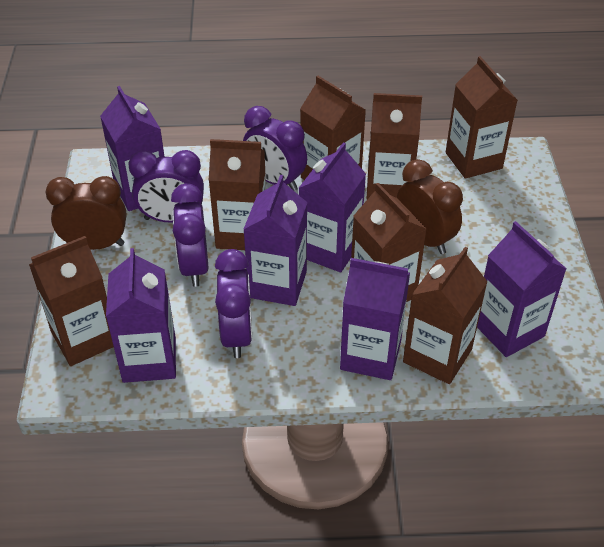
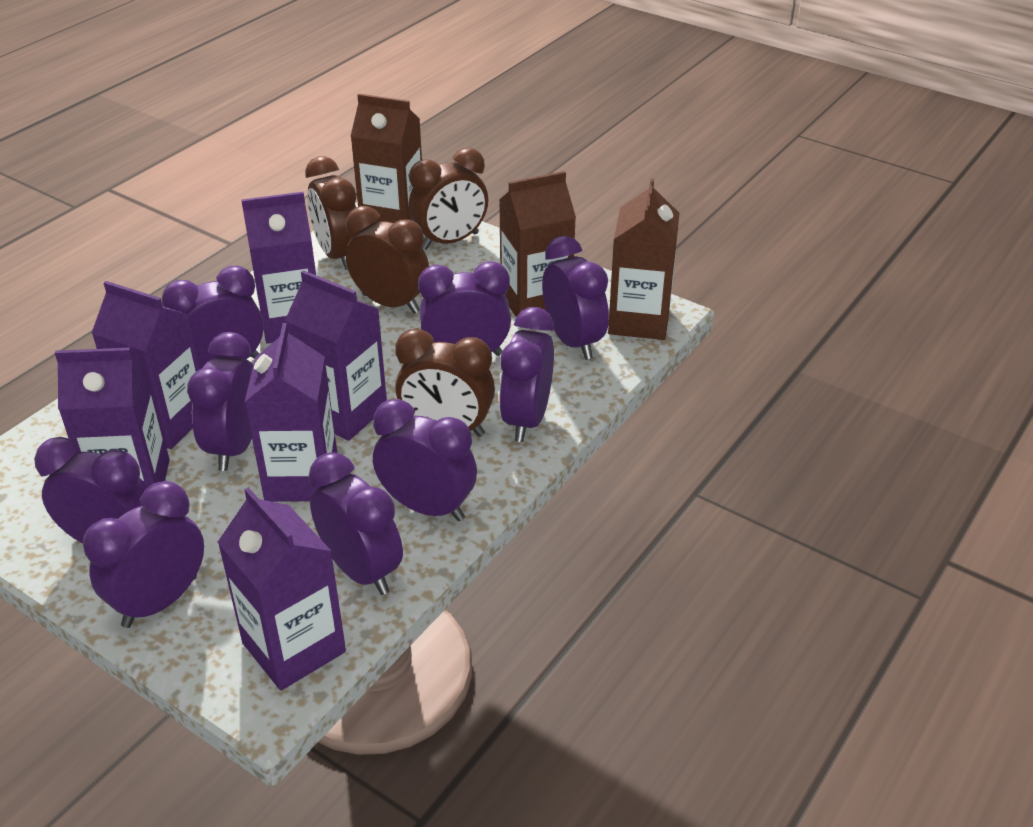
brown carton: [29,236,114,366] [209,139,266,250] [300,76,366,180] [351,183,427,302] [366,93,422,199] [403,247,488,384] [446,56,518,179] = 7 -> [351,94,422,223] [499,171,576,317] [608,178,679,340] = 3
brown clock: [46,176,127,250] [397,159,463,254] = 2 -> [305,156,361,270] [346,206,429,314] [395,328,495,437] [409,147,488,250] = 4
purple clock: [128,150,204,223] [171,184,209,287] [215,249,252,358] [243,106,307,191] = 4 -> [34,437,148,544] [83,481,204,628] [162,266,264,369] [187,332,253,471] [308,452,403,595] [373,399,477,521] [418,261,511,356] [499,307,554,442] [542,236,609,360] = 9

